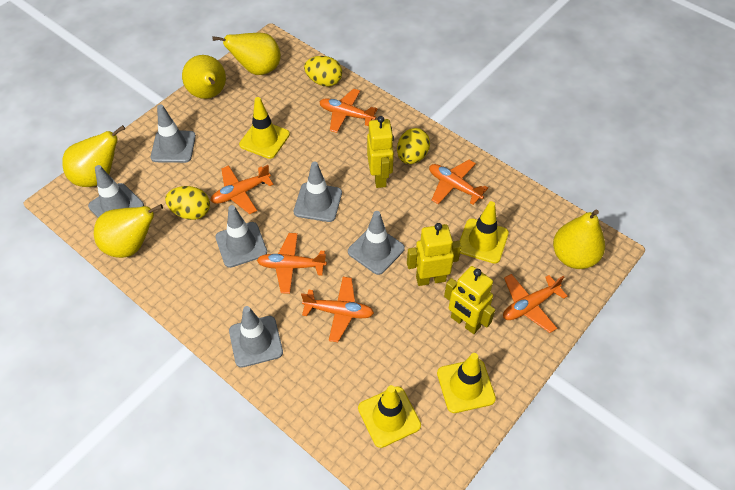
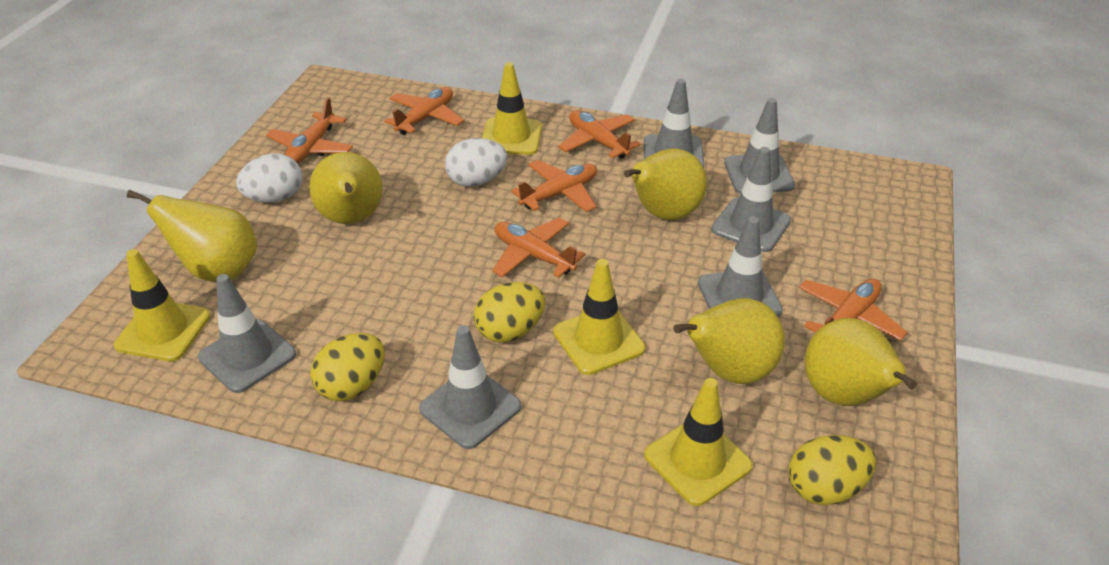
white egg: none = 0 -> [236,153,302,203] [445,138,507,187] = 2
yellow robot: [367,116,394,188] [407,223,461,286] [444,266,495,334] = 3 -> none = 0

